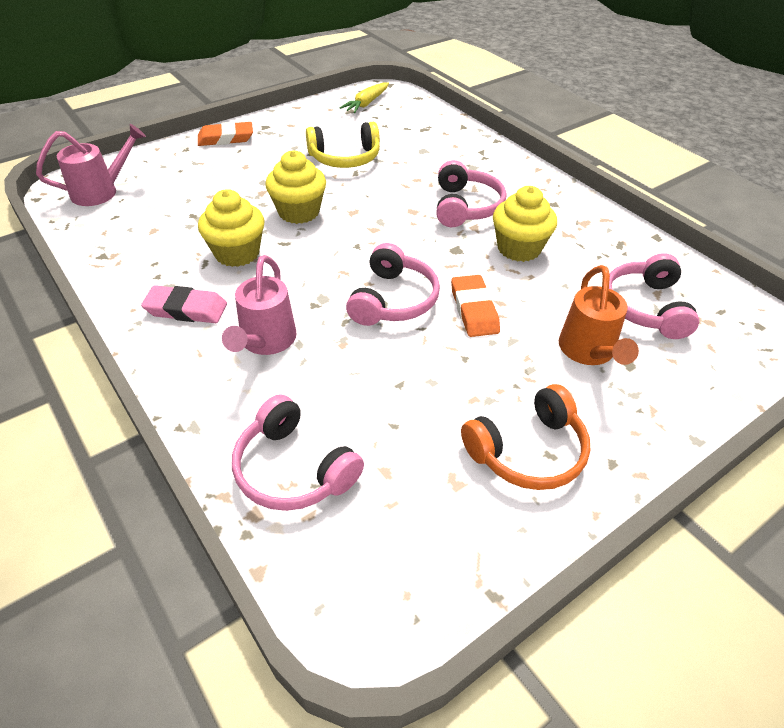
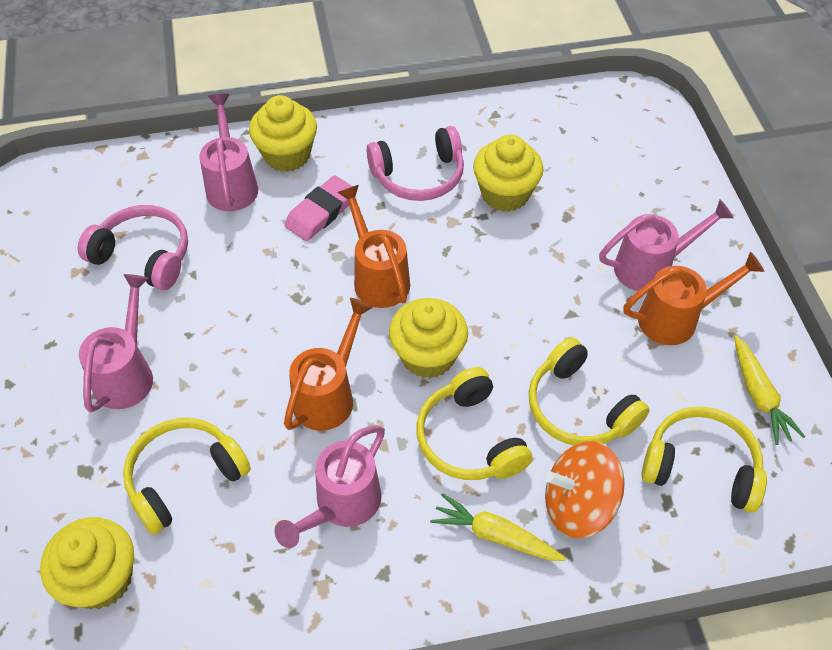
orange eraser: [198,122,253,146] [451,275,500,337] = 2 -> none = 0
orange headphones: [461,384,590,490] = 1 -> none = 0
orange spinning top: none = 0 -> [545,441,625,538] = 1
orange watering can: [559,265,639,365] = 1 -> [284,298,373,431] [337,185,410,308] [623,252,764,345] = 3
pink headphones: [232,395,364,511] [346,243,440,326] [436,160,506,227] [609,253,699,339] = 4 -> [77,205,188,290] [367,126,464,201] = 2
pink watering can: [36,124,146,206] [222,255,297,355] = 2 -> [79,274,153,413] [199,94,258,211] [274,425,385,548] [599,200,734,291] = 4
yellow carrot: [339,82,389,113] = 1 -> [430,493,566,561] [734,335,805,445] = 2
yellow cupcake: [198,189,265,267] [265,150,326,224] [493,186,557,262] = 3 -> [40,517,134,609] [249,95,317,172] [389,298,468,379] [473,134,544,212] = 4
yellow headphones: [306,122,380,168] = 1 -> [123,418,251,535] [416,367,533,480] [528,337,649,445] [641,406,767,513] = 4

